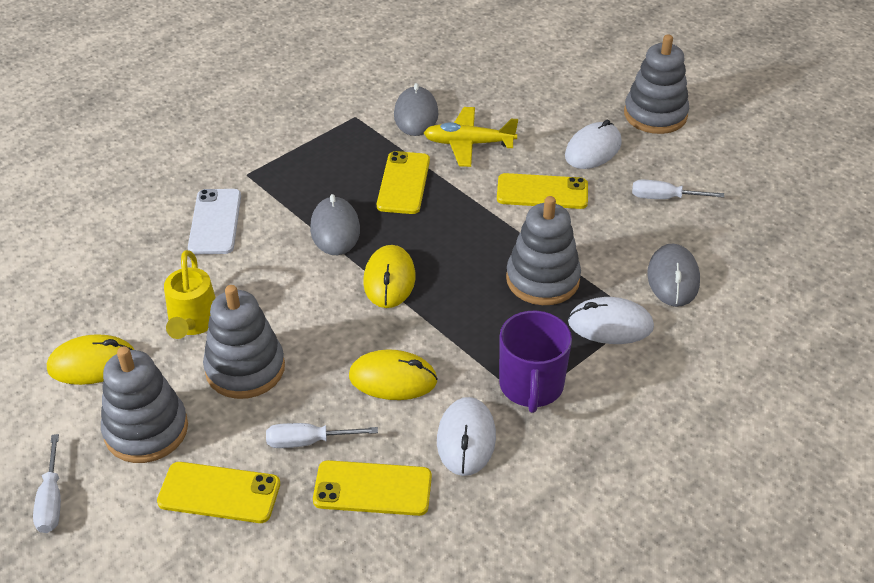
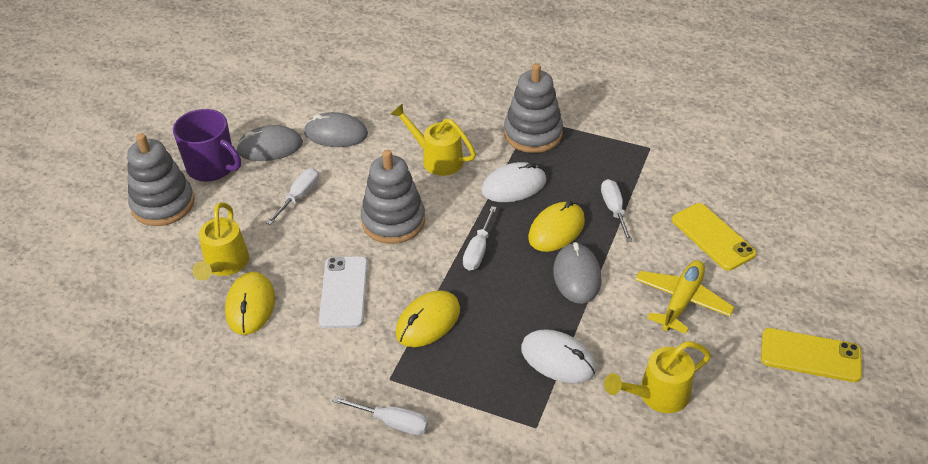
grey stacking toy: [101,346,188,463] [203,285,285,399] [506,196,581,305] [624,34,689,134] = 4 -> [127,133,195,226] [361,150,425,244] [504,63,563,153] = 3
white mouse: [437,397,496,476] [565,120,622,169] [568,297,654,344] = 3 -> [481,162,546,202] [521,329,596,383] = 2
white screwdriver: [33,434,61,533] [266,423,378,448] [632,179,724,199] = 3 -> [266,168,319,225] [333,396,429,435] [463,206,497,270] [601,179,632,242] = 4
yellow phone: [157,462,280,523] [313,460,432,516] [377,151,430,214] [497,173,588,209] = 4 -> [672,203,757,271] [761,328,862,382] = 2
yellow watering can: [164,250,216,339] = 1 -> [193,203,249,281] [391,103,476,176] [604,341,711,413] = 3

